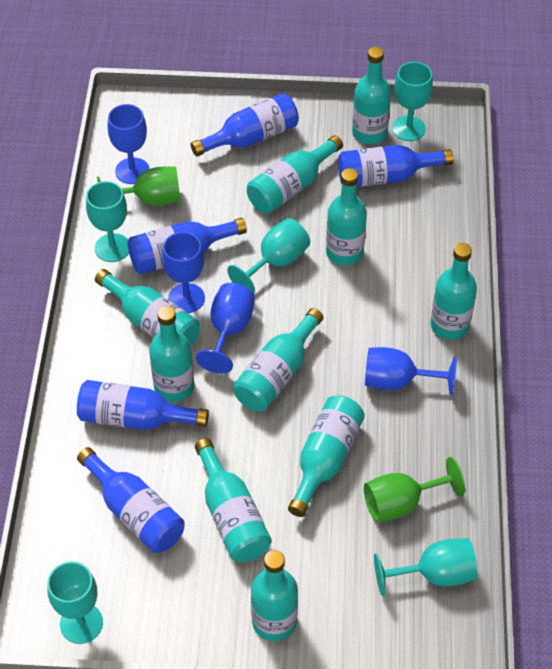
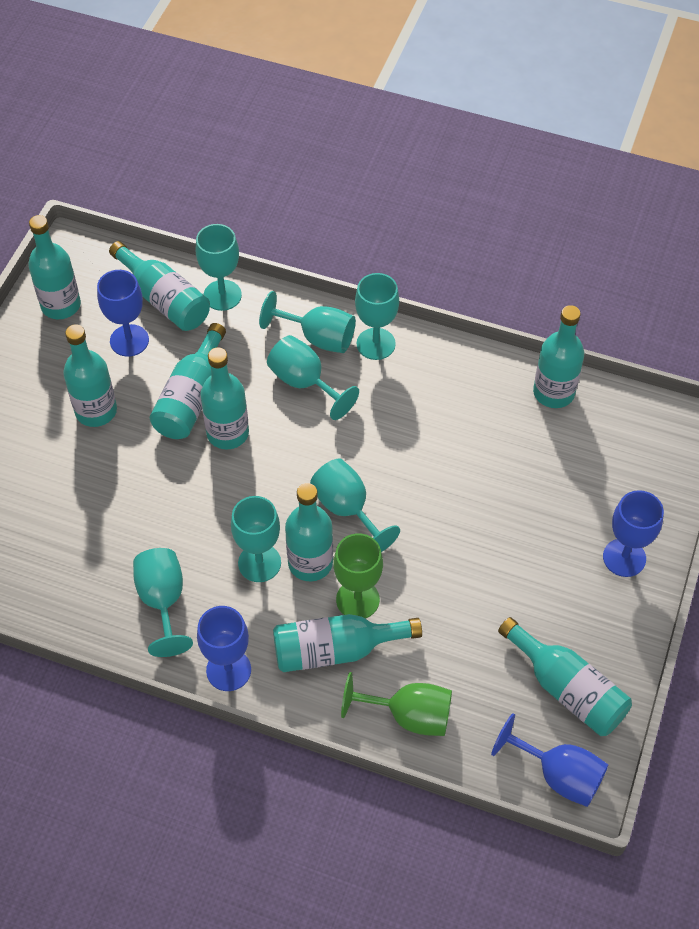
blue bottle: [77,380,209,430] [77,447,185,553] [127,218,247,274] [191,93,299,157] [338,145,453,187] = 5 -> none = 0
turquoise bottle: [95,269,200,346] [149,306,194,402] [195,438,272,562] [233,308,323,411] [247,135,343,214] [251,550,298,641] [288,395,365,517] [326,168,367,266] [352,47,391,144] [430,243,477,340] = 10 -> [28,215,81,319] [63,324,117,427] [109,241,210,331] [150,323,226,439] [200,347,249,449] [273,614,422,672] [285,483,333,581] [498,617,632,736] [533,305,584,408] = 9
turquoise goblet: [47,561,103,644] [86,181,129,262] [227,218,310,294] [374,538,478,596] [392,62,433,141] = 5 -> [133,548,193,657] [196,224,242,311] [231,496,281,582] [259,291,356,353] [267,335,359,420] [310,458,400,552] [355,273,399,360] = 7

